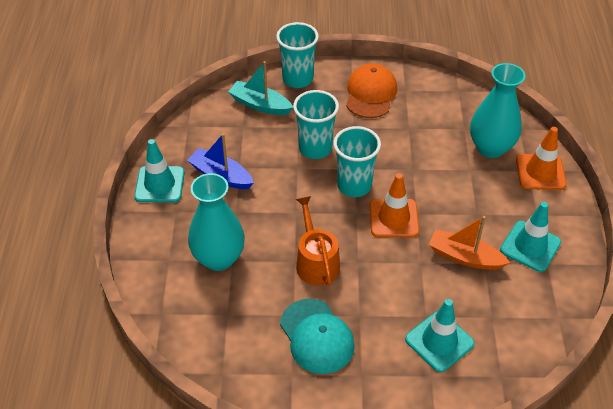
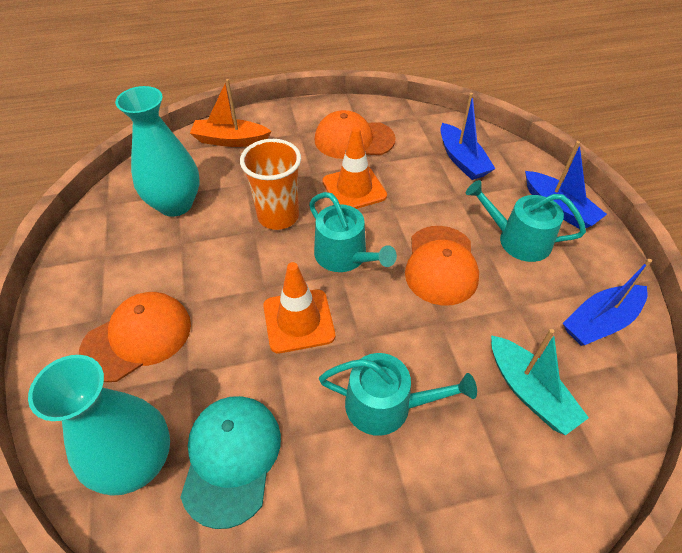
blue boat: [187,134,254,189] = 1 -> [440,93,496,180] [525,141,607,229] [563,259,652,346] = 3
orange cap: [346,64,397,118] = 1 -> [79,292,191,382] [314,110,396,159] [405,226,479,306] = 3
orange cup: none = 0 -> [240,139,301,230] = 1
orange watering can: [296,196,340,286] = 1 -> none = 0
turquoise cup: [276,22,319,88] [293,90,339,159] [333,126,381,197] = 3 -> none = 0
turquoise traffic cone: [134,139,185,203] [405,299,475,372] [500,202,561,272] = 3 -> none = 0
turquoise watering can: none = 0 -> [309,192,397,272] [319,353,477,436] [466,180,586,262] = 3

